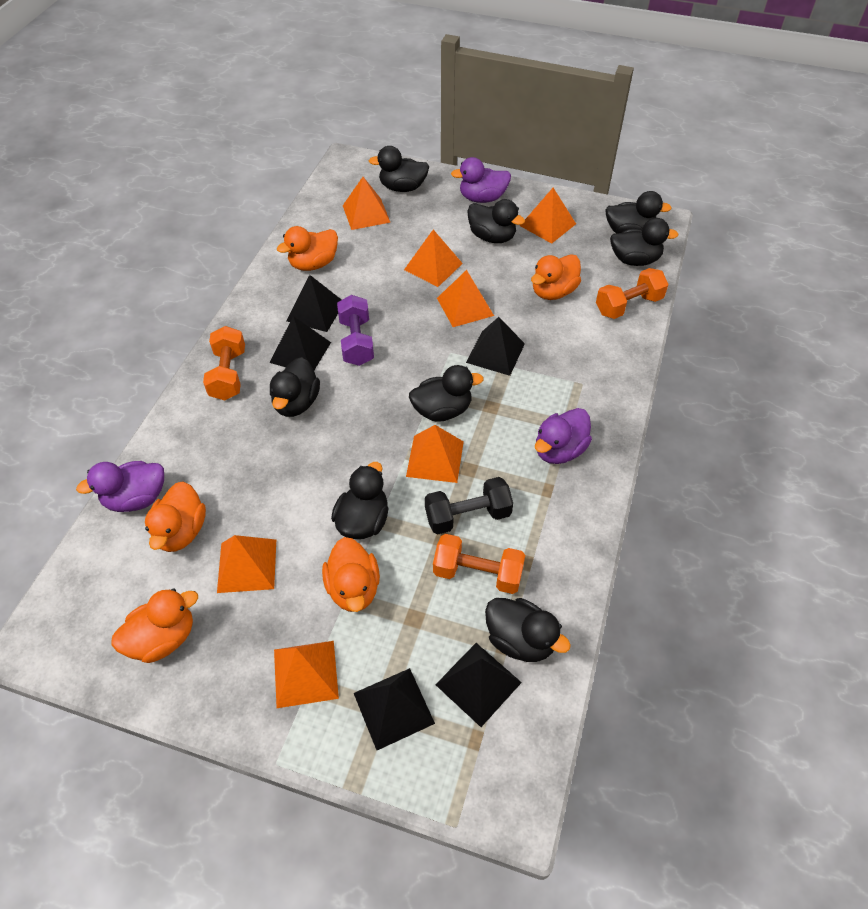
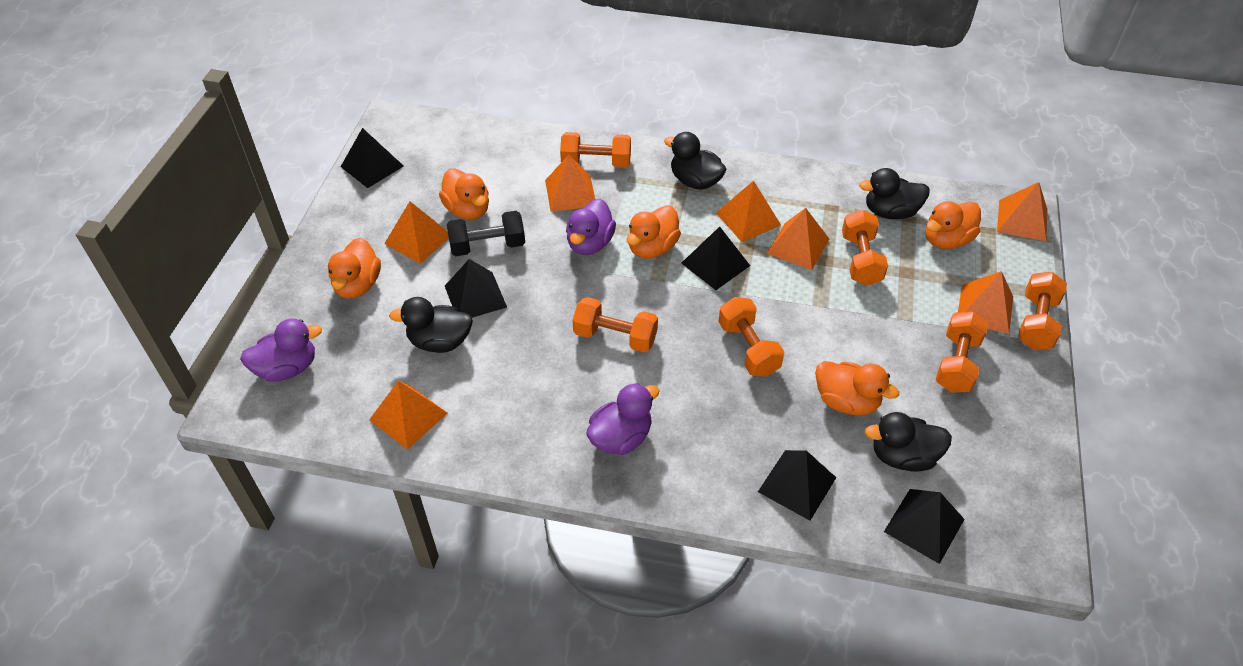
black duck: [270,357,320,417] [331,462,389,539] [369,146,429,192] [409,365,484,422] [467,199,525,243] [485,598,571,662] [605,191,672,233] [610,218,679,266] = 8 -> [389,297,473,353] [664,132,727,190] [859,168,930,219] [865,412,952,472] = 4
orange dumbbell: [203,326,245,400] [433,534,525,594] [596,268,669,319] = 3 -> [560,132,631,168] [573,297,658,353] [718,297,784,377] [842,210,888,286] [936,311,988,393] [1018,272,1067,350] = 6
purple dumbbell: [337,295,374,366] = 1 -> none = 0

